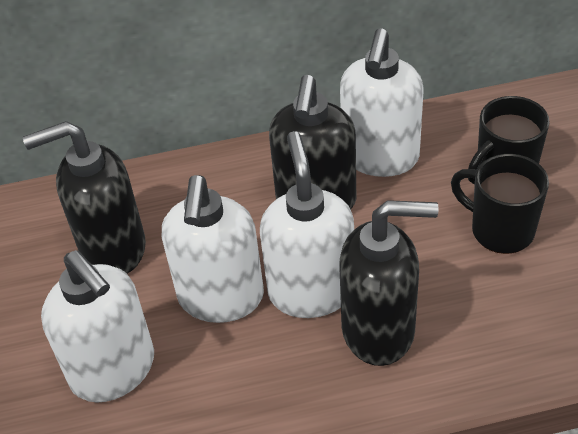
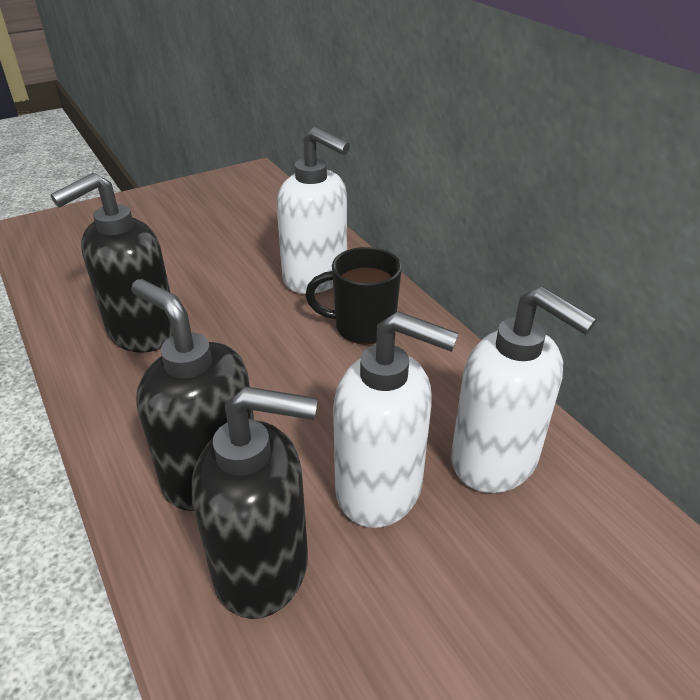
black mug: [451,154,549,254] [468,96,550,185] = 2 -> [305,247,402,345] = 1
white soap dispenser: [41,250,154,403] [162,175,264,323] [260,131,354,318] [340,28,424,177] = 4 -> [277,127,350,294] [333,311,459,528] [451,287,597,493] = 3

